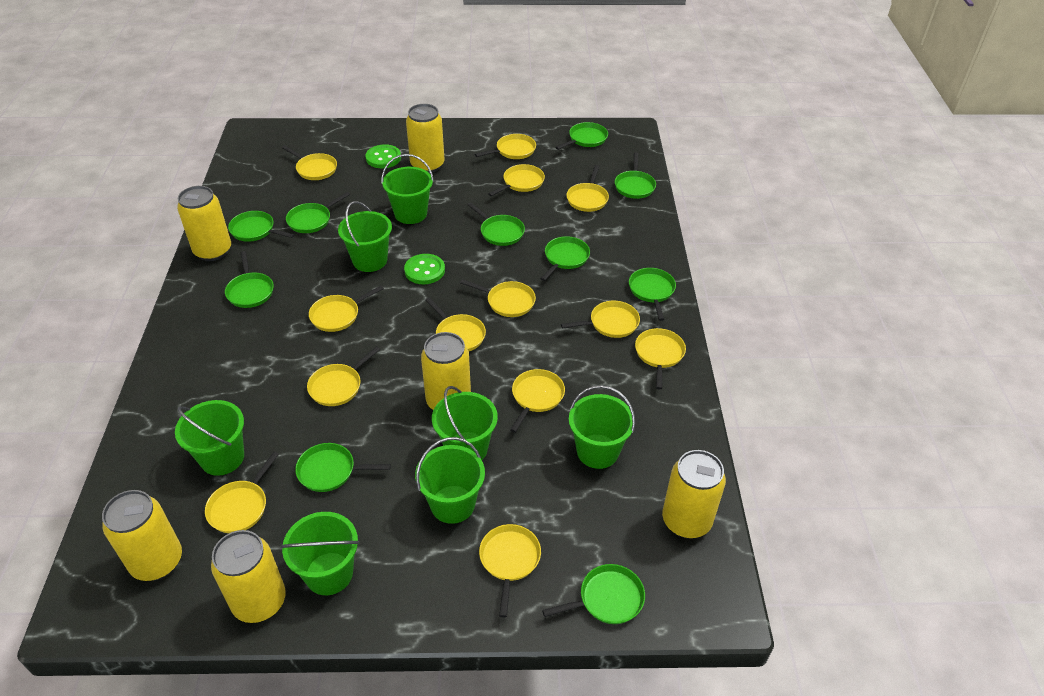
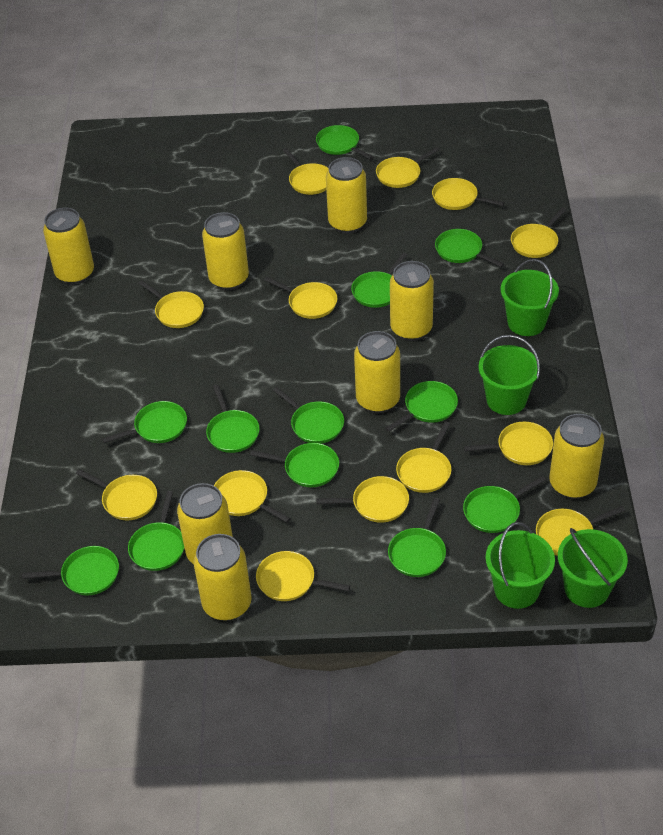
green bucket: [175,400,244,476] [280,512,359,595] [338,201,392,272] [381,154,434,224] [415,437,485,524] [432,386,498,460] [569,385,635,469] = 7 -> [478,335,540,415] [486,522,555,609] [501,259,559,336] [558,528,628,608] = 4
green button: [366,144,401,168] [404,254,445,284] = 2 -> none = 0
green pan: [225,251,274,308] [228,211,295,242] [286,192,350,233] [295,443,391,492] [467,202,525,246] [541,236,590,281] [542,564,645,624] [555,122,608,150] [615,153,656,199] [629,268,676,321] = 10 -> [22,546,119,595] [102,401,187,443] [128,491,184,571] [206,385,260,453] [250,443,339,487] [273,387,344,444] [316,125,373,160] [351,252,407,308] [385,381,458,432] [388,498,446,577] [435,229,504,267] [463,476,546,533] = 12
yellow can: [102,490,182,581] [177,186,231,261] [211,530,286,623] [406,104,444,173] [421,332,471,410] [662,450,726,538] = 6 -> [43,208,94,285] [177,483,233,564] [193,534,252,621] [202,212,249,290] [326,157,367,234] [354,331,400,413] [390,261,434,341] [549,414,604,499] = 8

